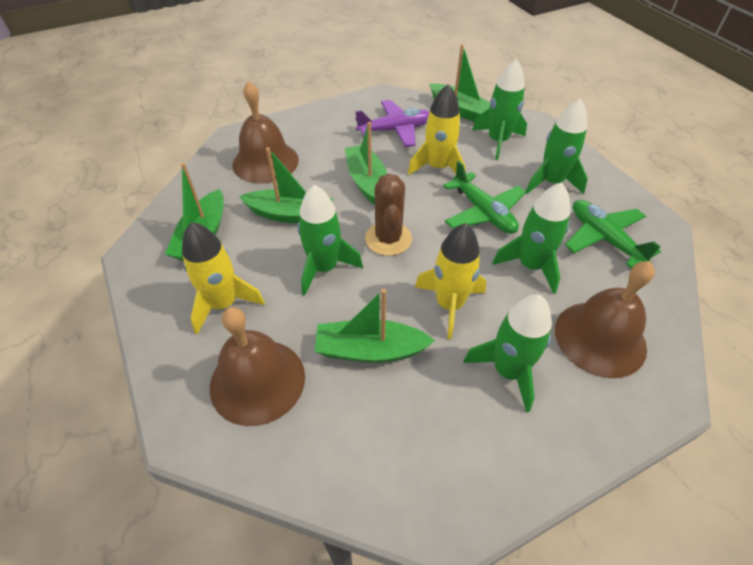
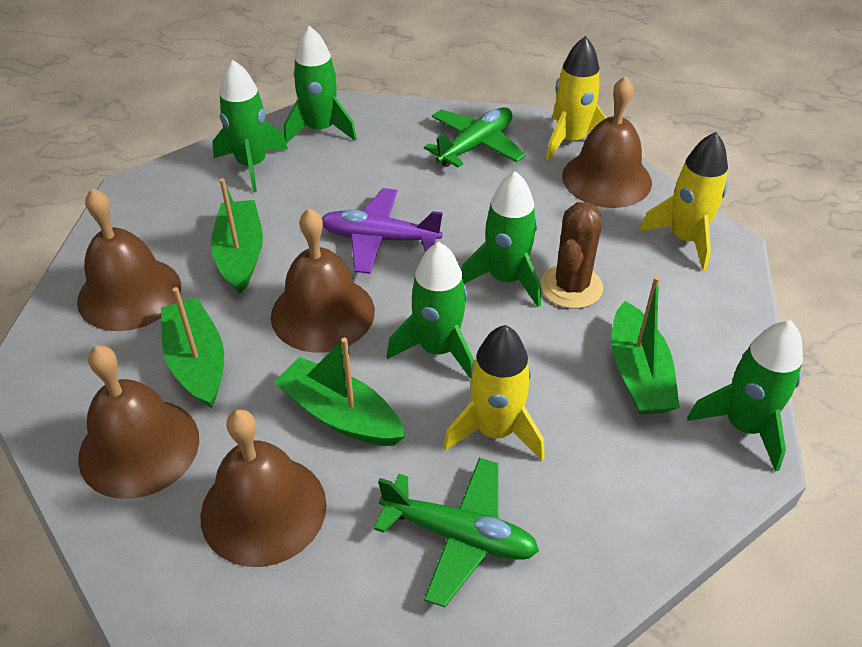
brown bell: [210,307,305,426] [232,81,299,184] [555,261,655,378] = 3 -> [77,188,181,331] [78,345,199,499] [200,409,327,567] [271,208,375,353] [562,76,652,208] = 5
green boat: [165,163,224,261] [239,147,333,223] [314,289,435,363] [345,122,387,205] [429,44,490,122] = 5 -> [161,287,224,408] [211,178,263,294] [274,338,405,446] [611,276,680,415] = 4

